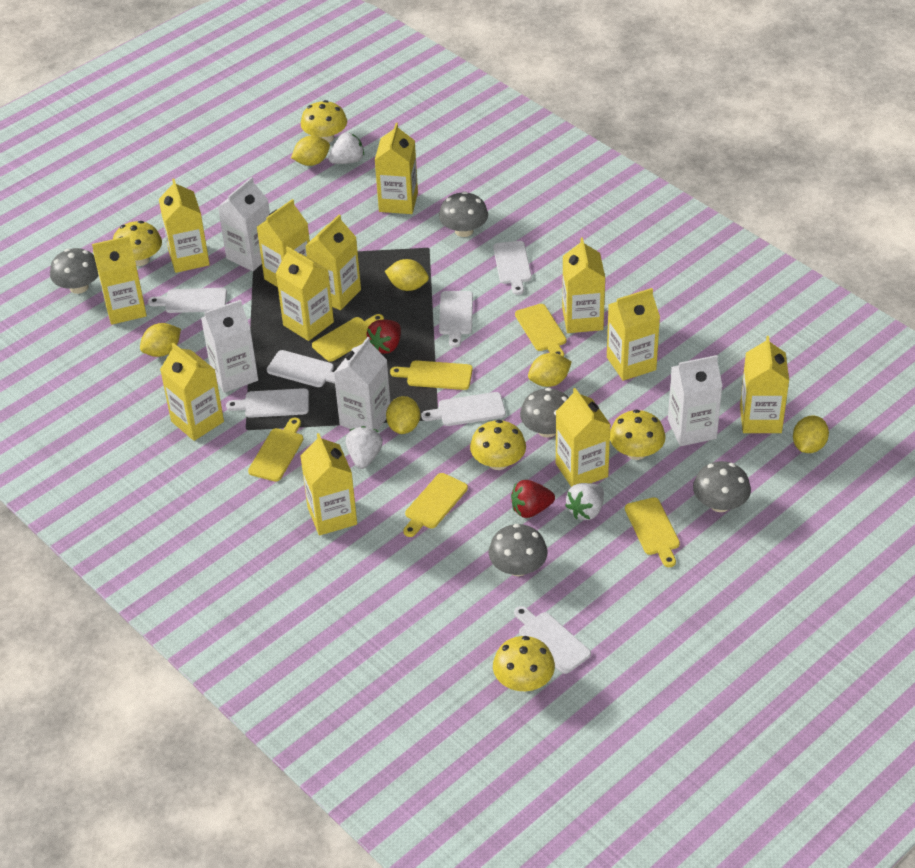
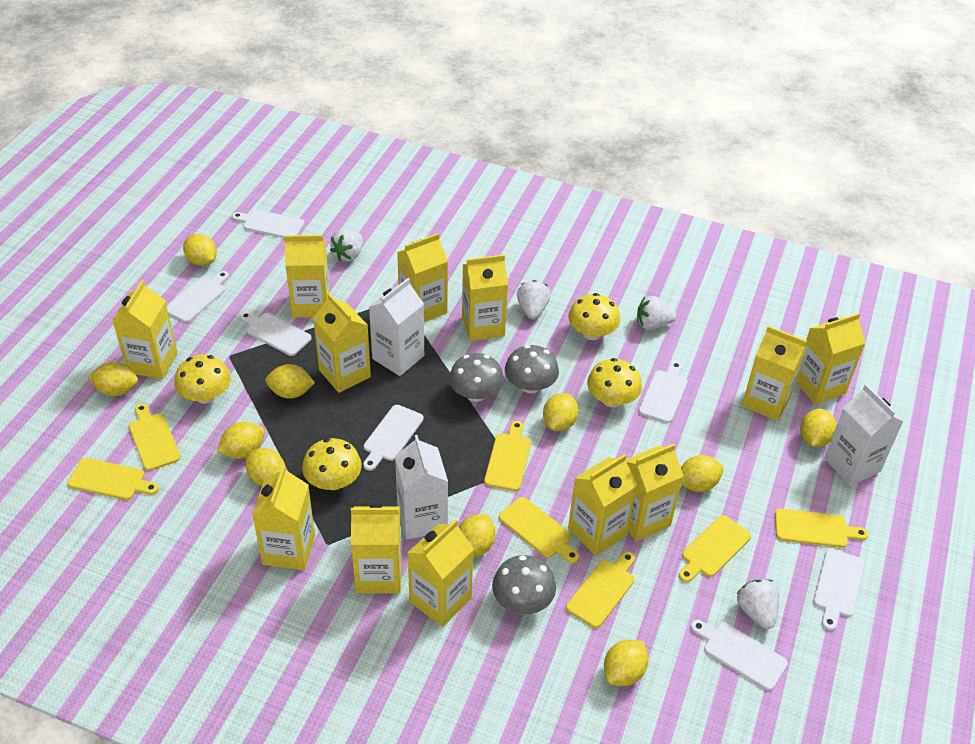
grey mushroom: [50,248,99,294] [439,191,488,237] [488,524,548,576] [520,388,569,438] [693,461,751,512] = 5 -> [449,353,504,402] [492,555,556,614] [505,345,559,393] = 3
red strawberry: [366,320,401,354] [511,480,555,518] = 2 -> none = 0
white carton: [201,300,258,393] [218,177,270,271] [334,337,390,430] [668,355,722,446] = 4 -> [369,278,424,376] [395,435,448,540] [824,384,903,486] = 3
white strawberry: [328,132,364,164] [346,426,383,469] [565,483,604,520] = 3 -> [330,230,363,262] [517,280,551,319] [637,296,677,330] [737,579,780,629] = 4
yellow cutting board: [248,418,303,482] [312,314,384,362] [390,360,473,390] [403,473,468,537] [515,304,567,357] [625,497,680,567] = 6 -> [67,458,159,500] [129,403,181,471] [484,421,531,491] [499,497,580,563] [566,552,635,628] [679,515,751,582] [775,508,868,548] = 7
yellow lemon: [140,323,181,357] [291,135,330,166] [385,259,429,291] [386,396,420,434] [528,353,572,387] [793,416,829,453] = 6 -> [88,362,138,396] [183,234,217,266] [217,422,265,459] [245,448,285,486] [265,364,315,399] [459,514,495,557] [543,393,579,431] [604,640,648,686] [681,455,724,492] [800,409,837,447] = 10
yellow mushroom: [113,221,162,266] [301,100,347,143] [470,420,526,470] [493,636,555,691] [610,409,665,460] = 5 -> [174,354,231,404] [302,438,362,490] [568,293,620,340] [587,358,642,407] = 4

